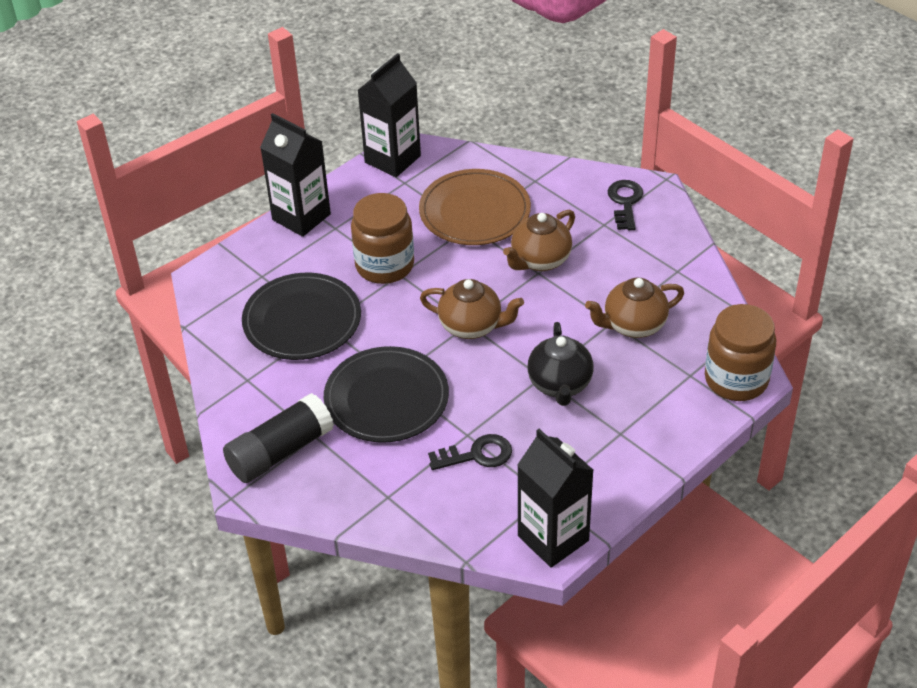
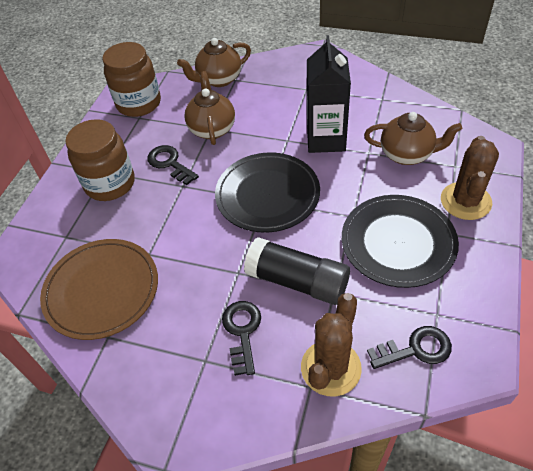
black carton: [260,113,331,237] [358,53,421,177] [517,429,594,568] = 3 -> [307,35,351,153] = 1
black key: [428,434,512,470] [608,180,643,230] = 2 -> [147,145,199,185] [222,301,261,376] [367,326,452,369] = 3
black teapot: [527,322,594,406] = 1 -> none = 0
brown cactus: none = 0 -> [301,293,362,396] [441,136,499,220] = 2

